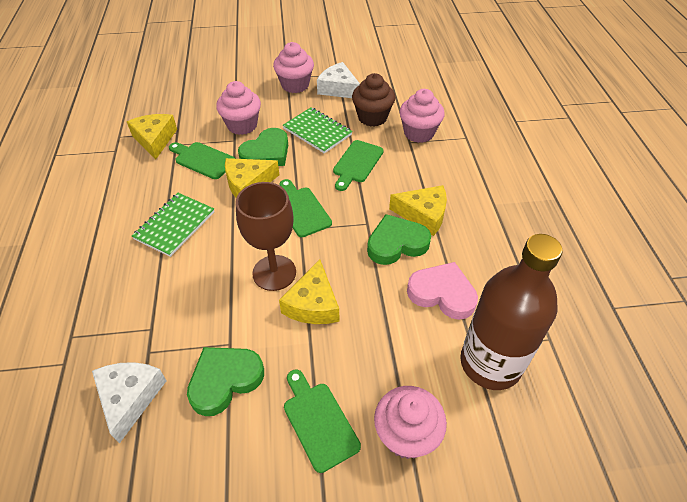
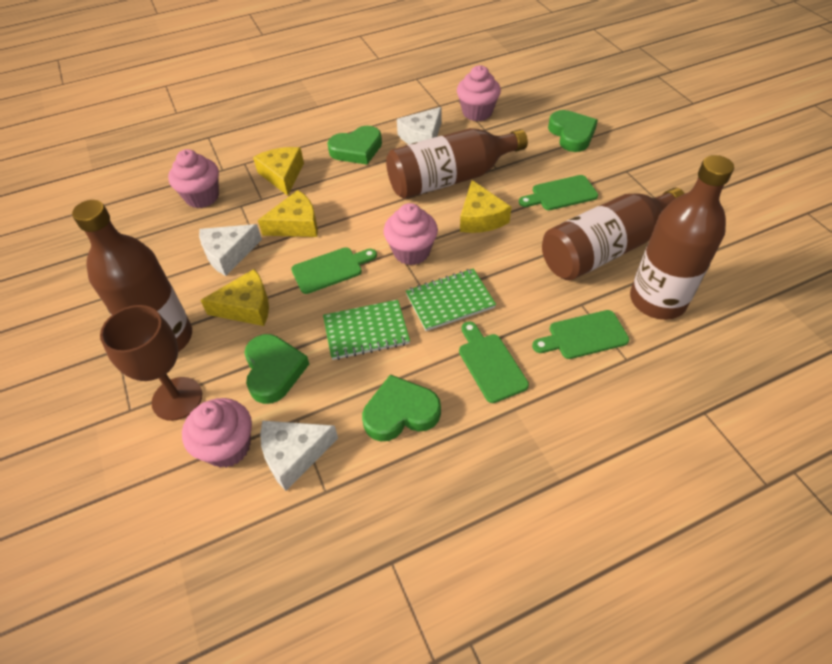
brown bottle: [460,234,563,390] = 1 -> [72,200,192,352] [386,128,528,199] [542,188,685,281] [630,155,734,320] = 4
brown cupcake: [352,73,395,127] = 1 -> none = 0
green heart: [187,347,264,416] [238,128,288,166] [367,214,431,265] = 3 -> [244,334,309,404] [327,126,382,165] [362,374,441,441] [548,110,598,152] = 4
pink heart: [407,262,478,320] = 1 -> none = 0
white cheese: [92,362,167,444] [317,62,360,98] = 2 -> [199,224,262,276] [260,421,338,491] [397,107,442,144] = 3

